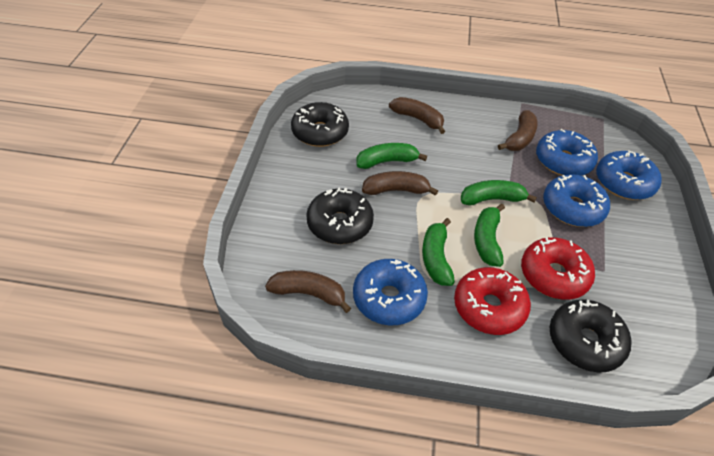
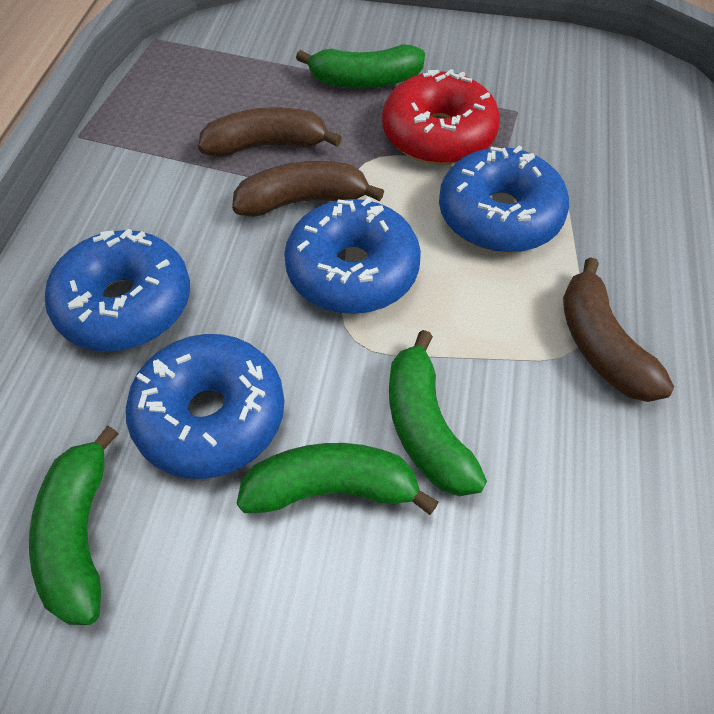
black donut: [291,102,349,147] [306,187,374,244] [550,299,631,373] = 3 -> none = 0
brown banana: [265,270,351,313] [362,171,438,196] [389,97,445,134] [498,110,538,151] = 4 -> [198,107,342,157] [232,161,384,217] [563,257,674,402] = 3
red donut: [454,267,531,335] [521,237,595,300] = 2 -> [382,69,500,165] = 1

